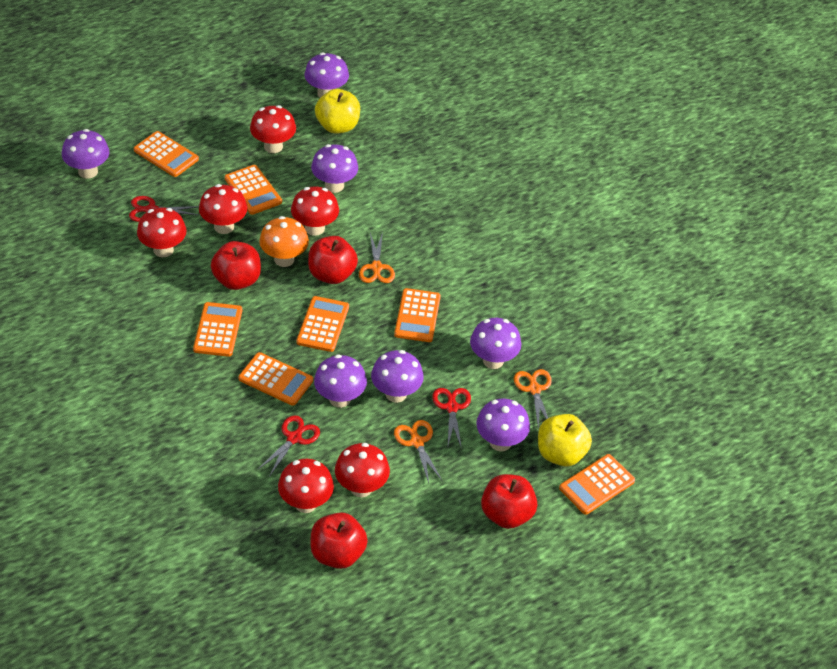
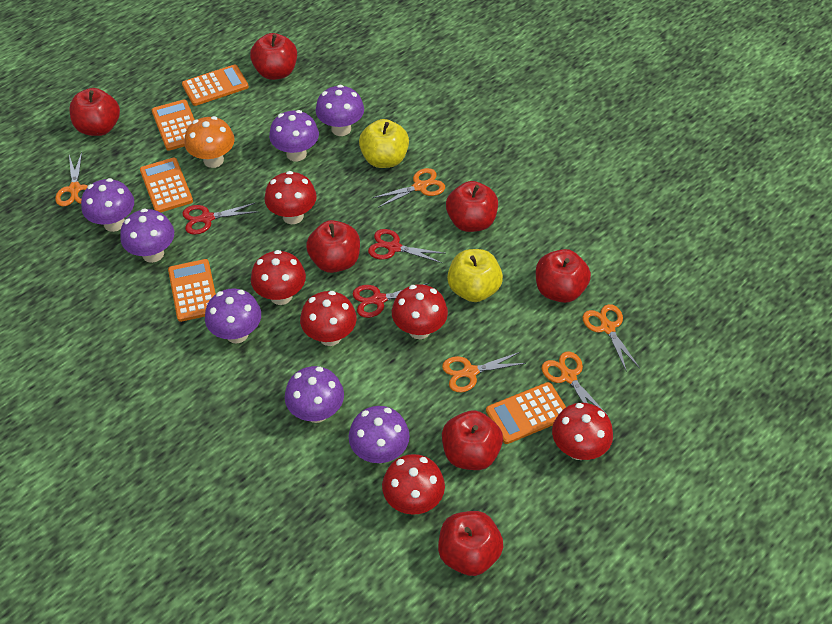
orange calculator: [134,131,199,177] [193,302,242,357] [225,165,282,215] [238,352,313,406] [297,296,349,352] [394,288,441,342] [559,454,635,515] = 7 -> [140,158,193,212] [152,100,195,151] [168,259,216,322] [182,64,249,106] [486,382,566,444] = 5
orange scissors: [359,232,395,283] [394,420,442,483] [514,369,552,430] = 3 -> [55,152,88,207] [372,168,445,208] [442,352,526,393] [542,351,608,416] [583,304,640,372] = 5
red apple: [211,241,261,290] [308,236,358,284] [310,512,368,569] [481,474,537,529] = 4 -> [69,88,120,136] [250,33,297,80] [306,220,360,273] [438,511,503,576] [442,410,503,470] [446,181,498,232] [536,249,591,303] = 7

